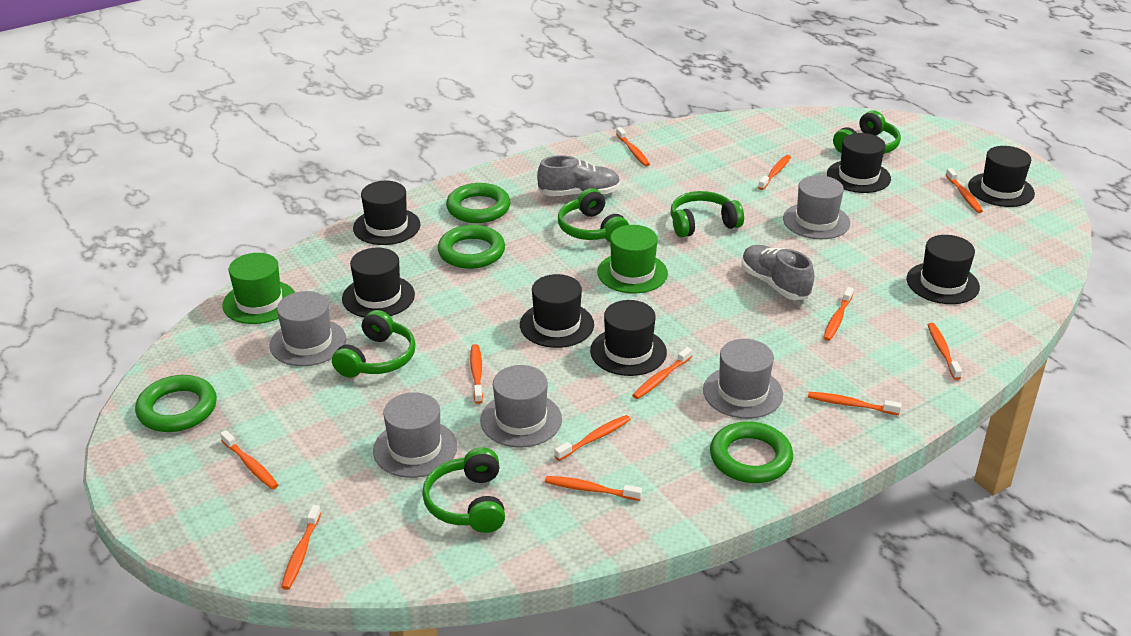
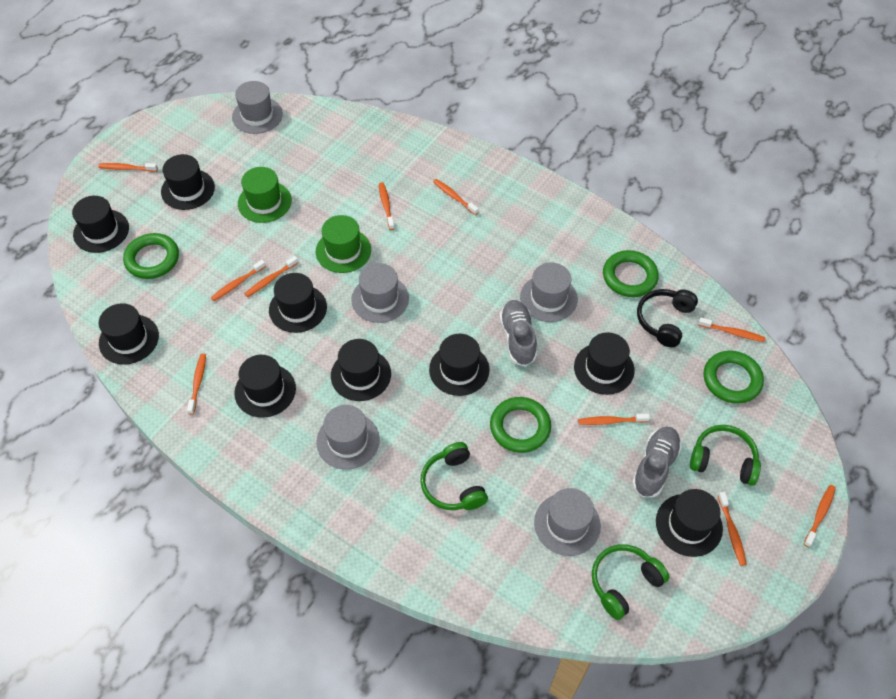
black hat: [342,248,415,318] [353,181,421,245] [520,274,594,348] [590,300,667,376] [827,133,891,193] [907,235,980,304] [968,146,1035,207] = 7 -> [72,196,129,253] [98,303,159,365] [161,154,215,210] [234,355,296,418] [269,273,327,333] [331,339,391,401] [429,334,490,396] [574,332,634,395] [656,489,723,557] = 9
black headphones: none = 0 -> [637,289,698,347] = 1
green headphones: [332,310,416,378] [422,447,505,533] [558,188,629,242] [671,191,744,238] [833,111,901,154] = 5 -> [420,442,488,510] [592,544,670,620] [690,425,761,486] = 3
orange toothbrush: [220,430,278,490] [281,505,321,590] [470,344,483,404] [545,476,642,501] [555,415,631,461] [616,127,650,167] [632,347,692,399] [758,155,791,190] [808,392,902,415] [823,287,854,341] [927,323,962,380] [946,168,983,213] = 12 -> [98,163,158,172] [187,354,206,415] [211,260,266,301] [244,256,299,297] [379,182,395,230] [433,179,479,215] [578,413,650,425] [698,317,765,342] [718,492,747,566] [804,485,836,547] = 10

